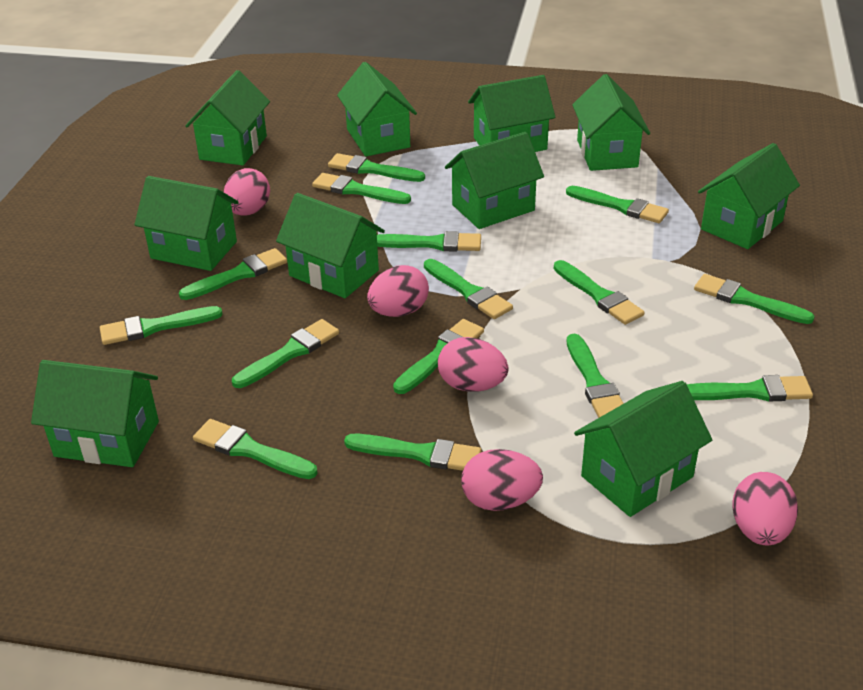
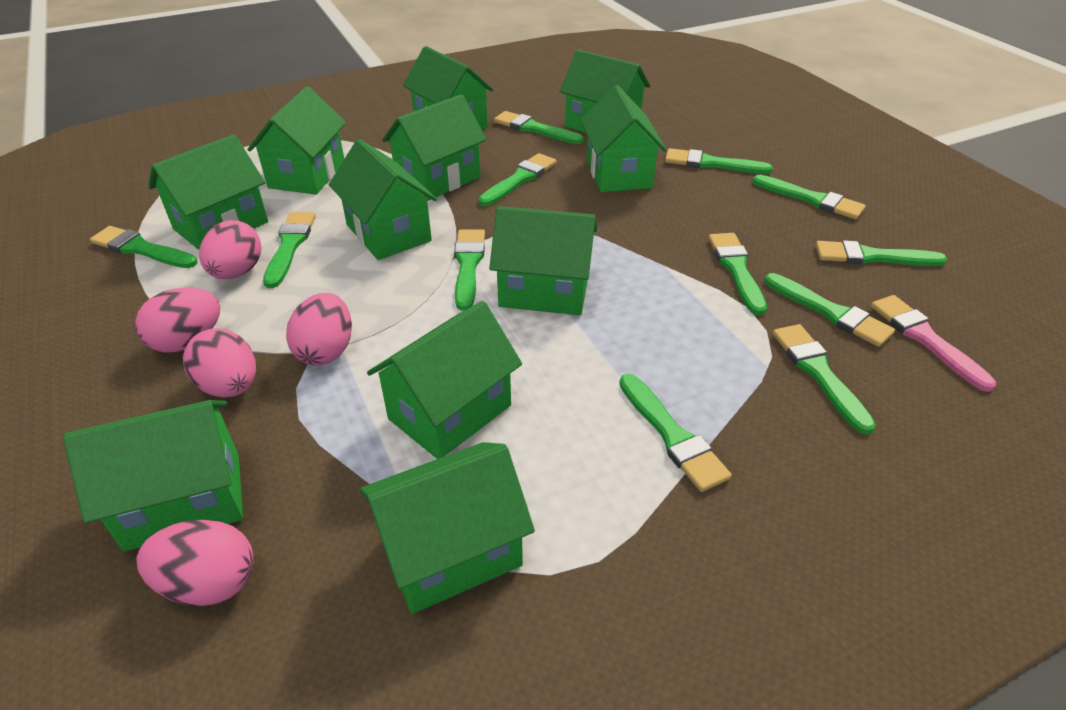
green brush: [100,306,223,345] [179,248,287,300] [193,419,318,479] [232,319,339,388] [312,173,411,204] [328,153,425,182] [344,434,482,471] [377,231,481,252] [393,319,484,394] [424,259,513,319] [554,260,645,325] [566,186,669,223] [567,334,624,418] [687,375,813,401] [694,274,815,324] = 15 -> [90,226,197,268] [263,212,316,288] [454,229,485,311] [479,153,557,206] [494,111,583,144] [619,374,732,492] [665,148,773,174] [709,233,767,315] [752,175,866,219] [764,273,895,347] [773,324,876,434] [816,240,947,266] = 12
green house: [31,360,159,467] [135,176,239,271] [185,70,270,166] [276,193,385,298] [337,62,417,156] [445,132,544,229] [468,75,555,152] [572,74,650,171] [574,381,712,517] [698,143,800,249] = 10 -> [63,400,243,552] [148,135,268,250] [247,86,346,194] [329,139,437,260] [360,442,535,614] [367,301,522,459] [382,94,487,201] [403,46,494,129] [489,206,597,315] [560,49,651,133] [581,85,667,192] = 11
pink brush: none = 0 -> [871,295,996,392] = 1

